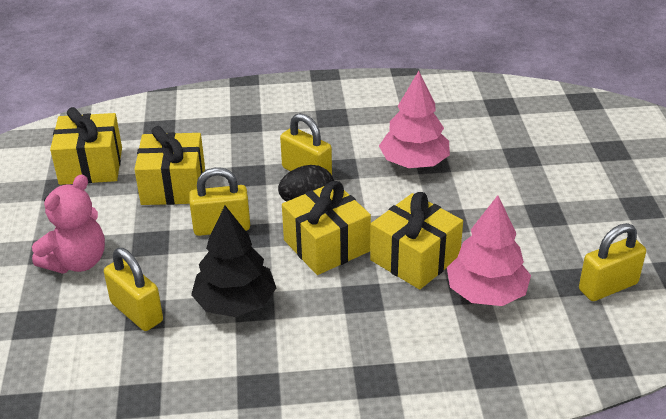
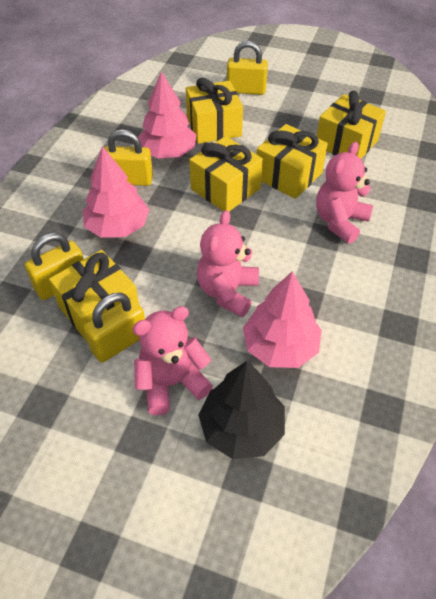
black egg: [278,165,334,202] = 1 -> none = 0
pink teddy bear: [32,174,105,274] = 1 -> [132,306,213,416] [197,210,259,317] [316,142,373,244] = 3
pink tree: [379,71,450,168] [447,195,531,306] = 2 -> [83,146,150,238] [138,71,197,158] [243,271,322,368] = 3
yellow gift: [50,107,122,185] [134,126,205,205] [282,181,371,275] [370,192,463,290] = 4 -> [49,250,139,342] [186,77,243,144] [189,136,263,212] [257,124,328,199] [317,91,386,159] = 5

